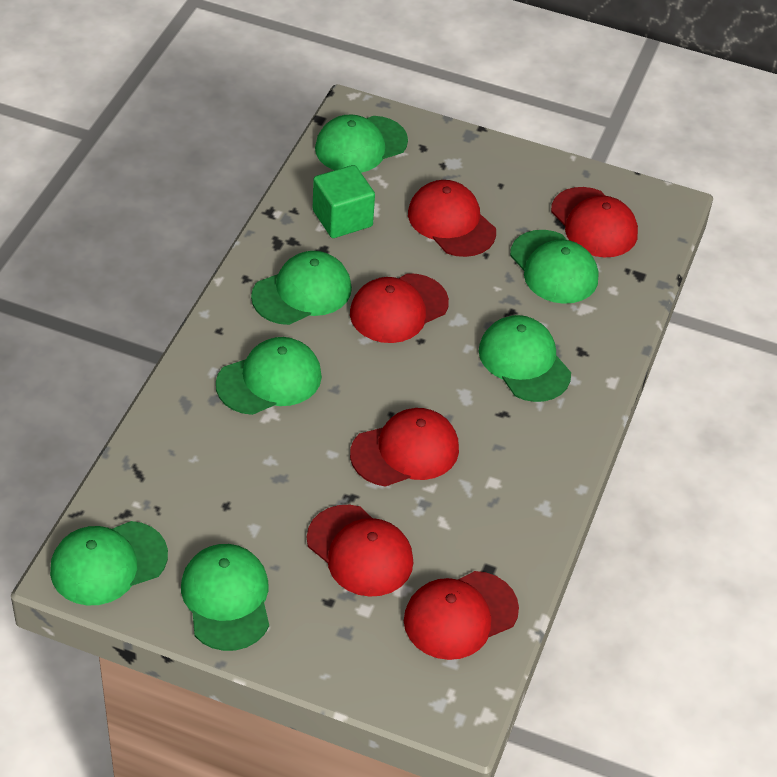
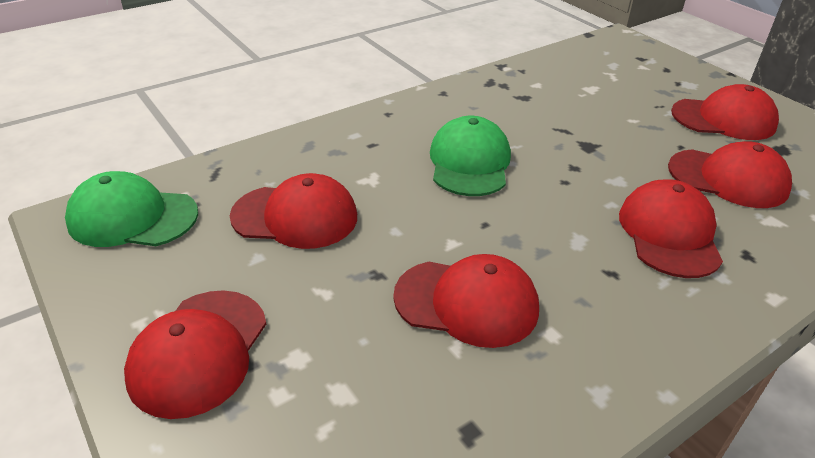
green cap: [50,521,168,605] [181,544,269,651] [216,337,322,415] [251,251,352,325] [315,114,408,173] [479,315,571,402] [510,230,598,304] = 7 -> [65,171,198,247] [430,116,511,196] = 2
green cube: [313,165,375,238] = 1 -> none = 0

